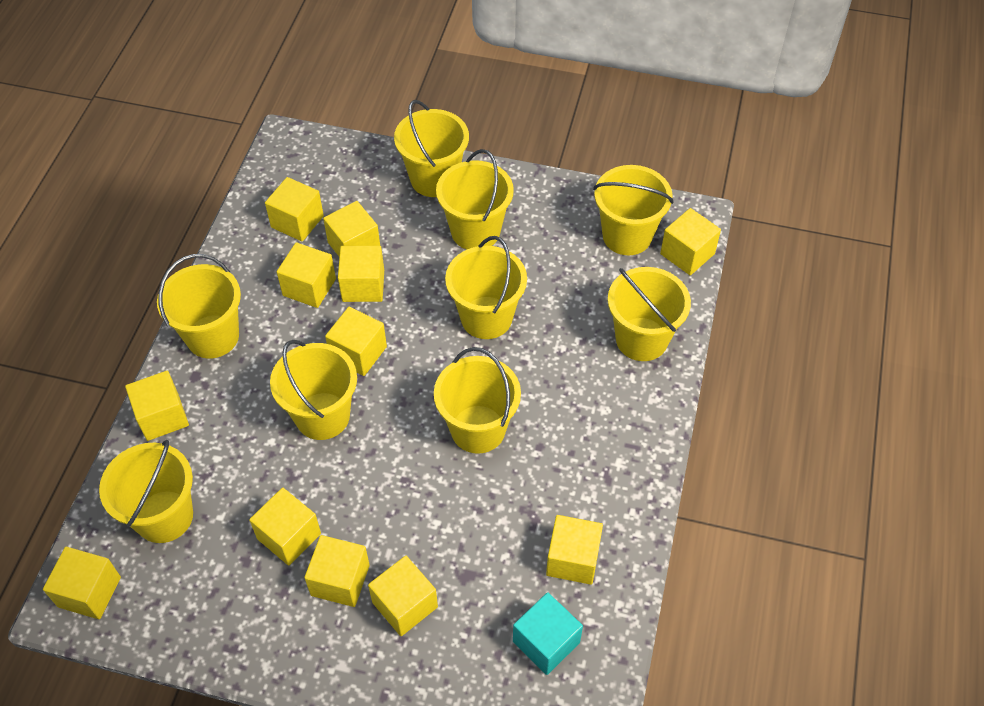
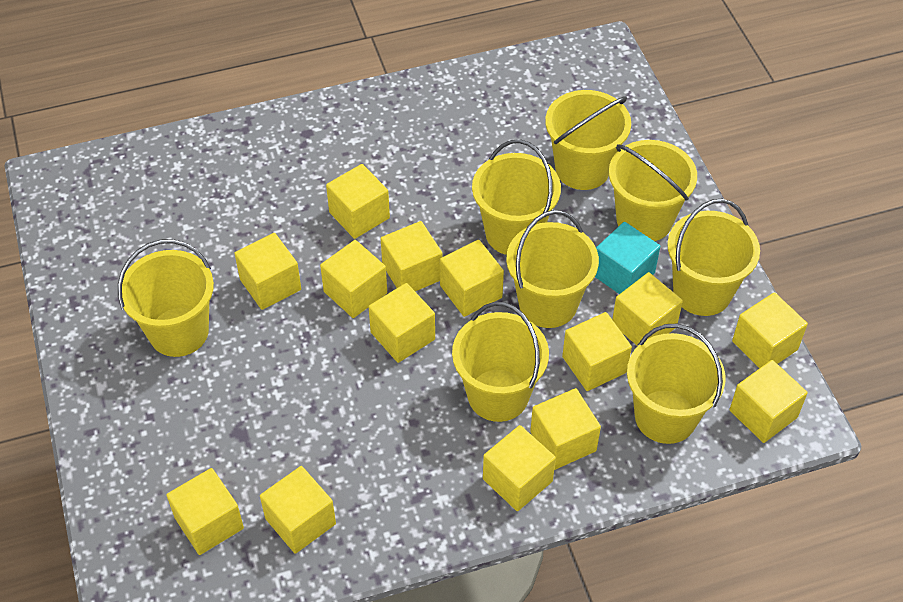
yellow bucket: [99,440,193,543] [157,254,241,359] [270,340,357,440] [394,100,469,197] [434,347,521,454] [436,149,514,250] [445,236,527,339] [593,165,674,255] [608,267,691,361] = 9 -> [118,239,214,357] [452,302,549,422] [472,139,561,255] [506,210,599,328] [545,90,631,190] [609,140,697,241] [627,324,725,444] [667,199,760,316] = 8
yellow cube: [43,547,121,619] [125,371,189,441] [249,488,321,566] [265,177,324,241] [277,242,336,308] [304,535,370,607] [323,201,380,257] [325,307,387,376] [338,246,384,302] [368,556,438,636] [546,515,603,585] [660,208,721,275] = 12 -> [166,468,244,555] [234,233,301,310] [260,466,336,554] [320,240,387,318] [326,164,390,239] [369,283,435,363] [381,221,442,291] [440,240,504,317] [483,425,556,511] [530,388,601,470] [562,312,632,391] [612,272,683,346] [729,360,808,443] [732,292,808,368] = 14

